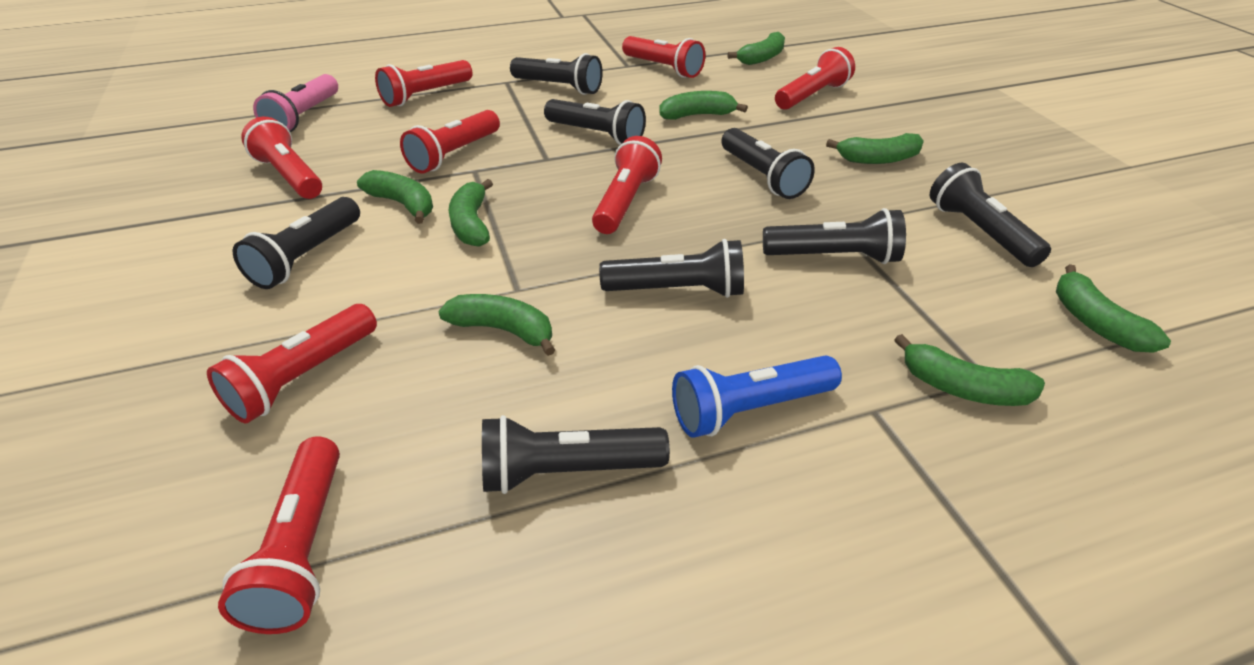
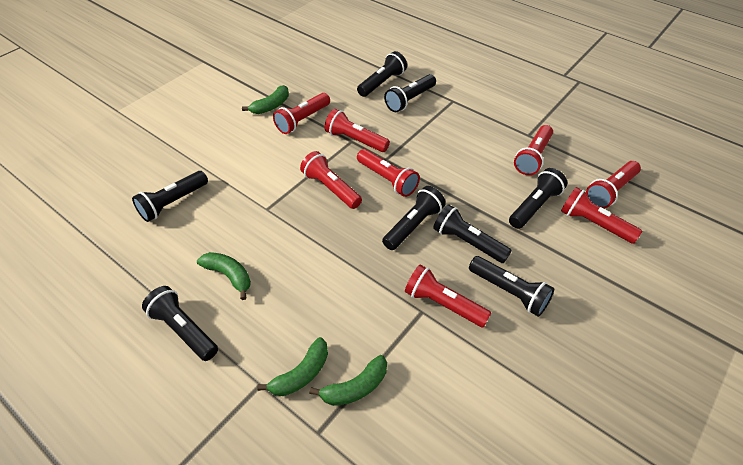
blue flashlight: [672,355,842,438] = 1 -> none = 0
green banana: [357,170,433,224] [438,294,555,356] [449,179,493,247] [659,91,748,120] [728,32,785,65] [826,133,924,164] [894,334,1045,406] [1056,264,1171,353] = 8 -> [197,252,251,300] [242,85,289,114] [257,337,328,396] [310,355,387,406] = 4
pink flashlight: [253,74,338,132] = 1 -> none = 0

